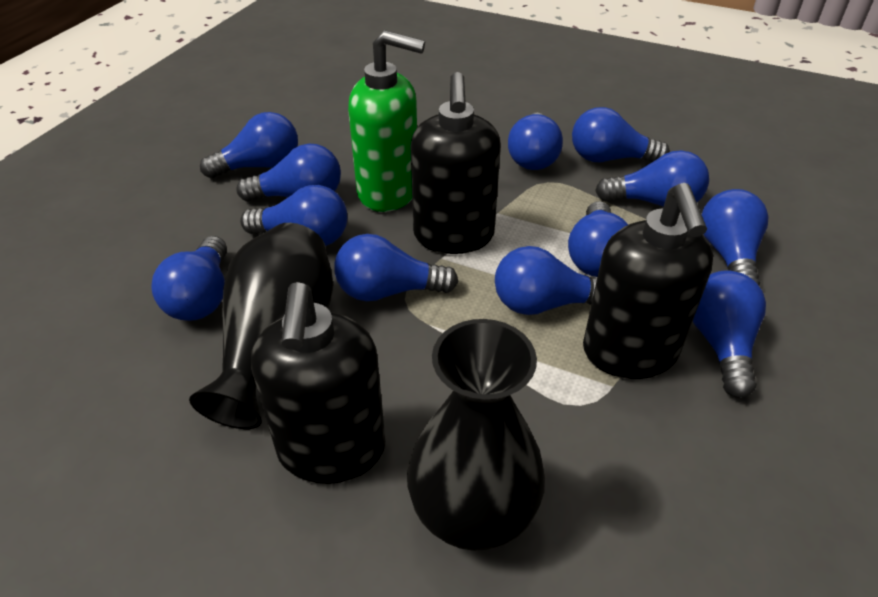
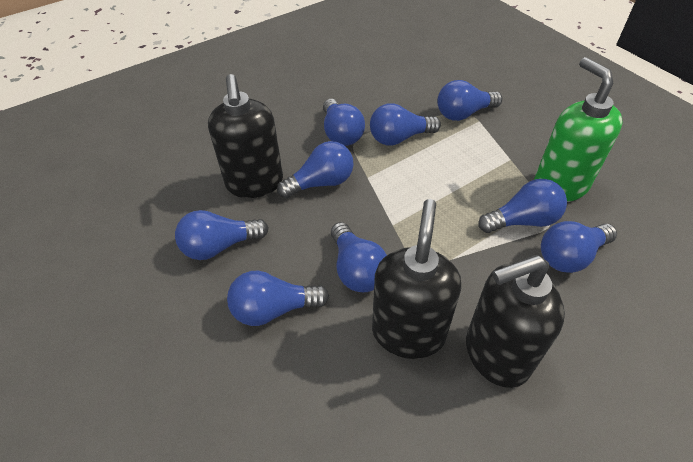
black vase: [189,223,333,429] [407,319,545,551] = 2 -> none = 0
blue light bulb: [151,236,227,321] [200,112,298,178] [236,144,341,202] [240,185,347,246] [334,234,458,301] [495,246,597,315] [508,112,563,170] [568,201,628,277] [572,107,670,162] [595,150,709,207] [693,270,766,398] [702,189,768,286] = 12 -> [175,210,269,260] [227,270,329,326] [277,141,354,198] [323,99,365,146] [331,222,387,292] [370,103,441,146] [437,80,502,121] [478,179,567,233] [541,221,617,273] = 9

